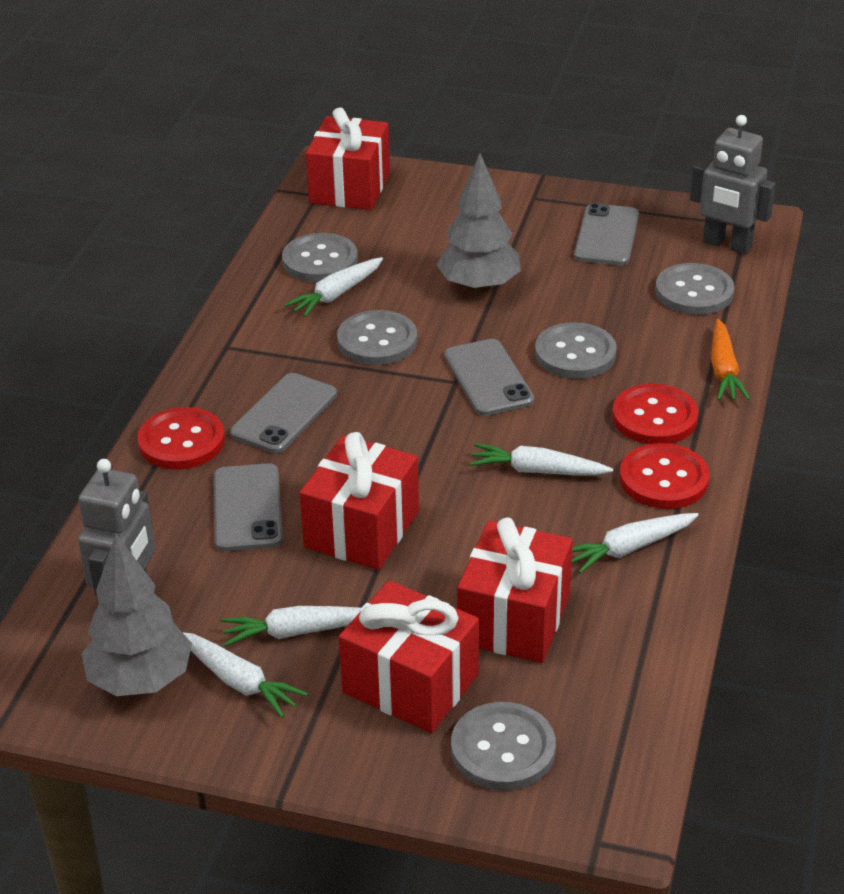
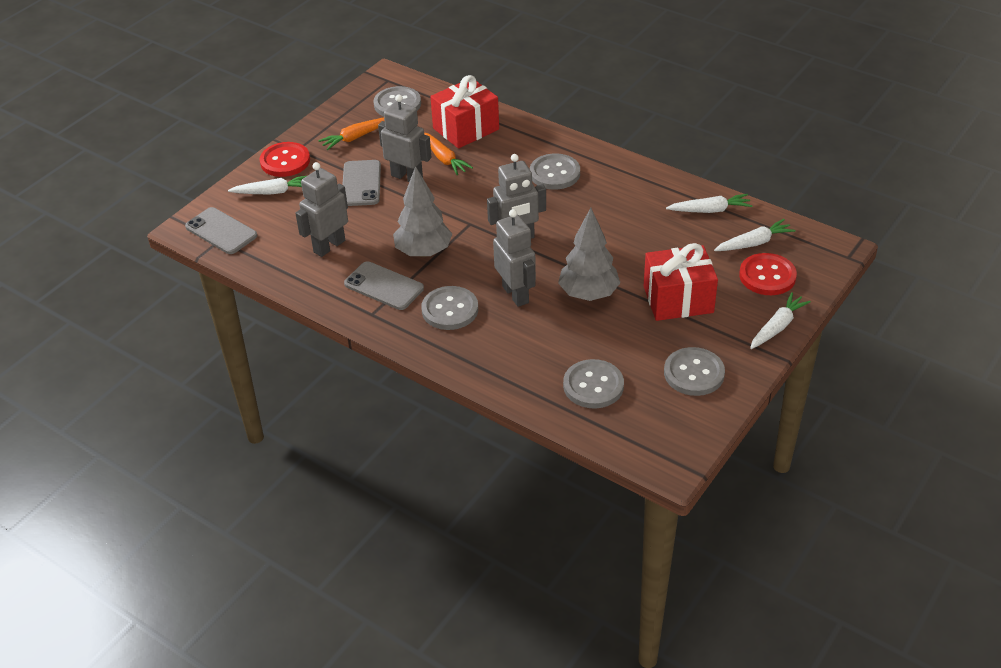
grey phone: [214,463,283,551] [230,373,337,453] [444,339,534,416] [574,203,639,265] = 4 -> [185,207,257,254] [342,160,381,206] [344,261,424,310] = 3
grey robot: [78,459,155,596] [690,115,776,254] = 2 -> [295,162,348,257] [378,94,431,182] [487,154,546,239] [493,209,536,307] = 4
orange carrot: [711,319,750,400] = 1 -> [318,118,385,150] [424,133,473,175] = 2
red button: [138,407,225,470] [612,384,698,444] [620,443,710,509] = 3 -> [260,142,310,177] [739,253,797,295] = 2
red gift: [299,432,419,570] [306,107,390,210] [339,580,479,733] [457,517,573,663] = 4 -> [430,75,499,149] [644,243,718,321] = 2
white carrot: [182,632,308,718] [221,606,361,646] [284,257,383,317] [469,443,613,475] [572,513,699,573] = 5 -> [228,176,306,195] [666,194,753,213] [714,219,796,251] [750,292,811,349] = 4

